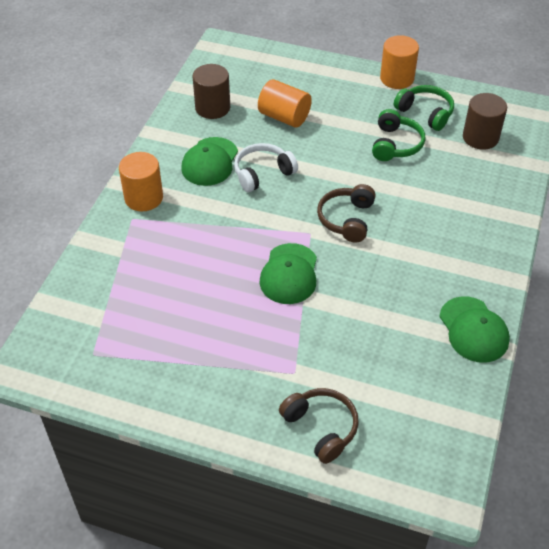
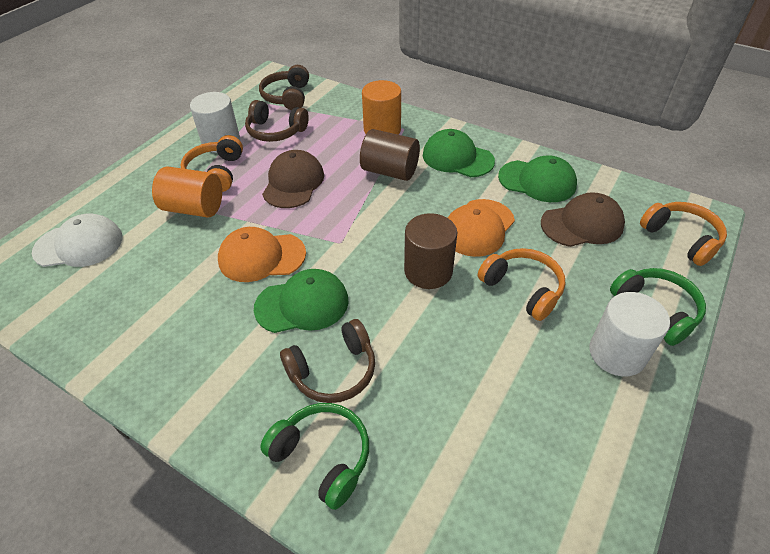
brown cap: none = 0 -> [262,150,324,208] [541,192,625,247] = 2
brown headphones: [279,388,359,464] [317,184,376,243] = 2 -> [245,100,309,142] [259,65,309,110] [280,319,375,403] = 3
orange cap: none = 0 -> [218,227,306,282] [448,199,515,257] = 2
orange cylinder: [119,152,163,211] [258,79,312,128] [380,35,419,89] = 3 -> [152,166,222,218] [362,80,401,135] = 2
orange headphones: none = 0 -> [180,135,243,192] [478,248,565,321] [640,202,727,266] = 3
white cap: none = 0 -> [32,213,122,267] = 1
white cylinder: none = 0 -> [190,92,240,153] [590,292,670,376] = 2
white headphones: [234,143,298,192] = 1 -> none = 0

